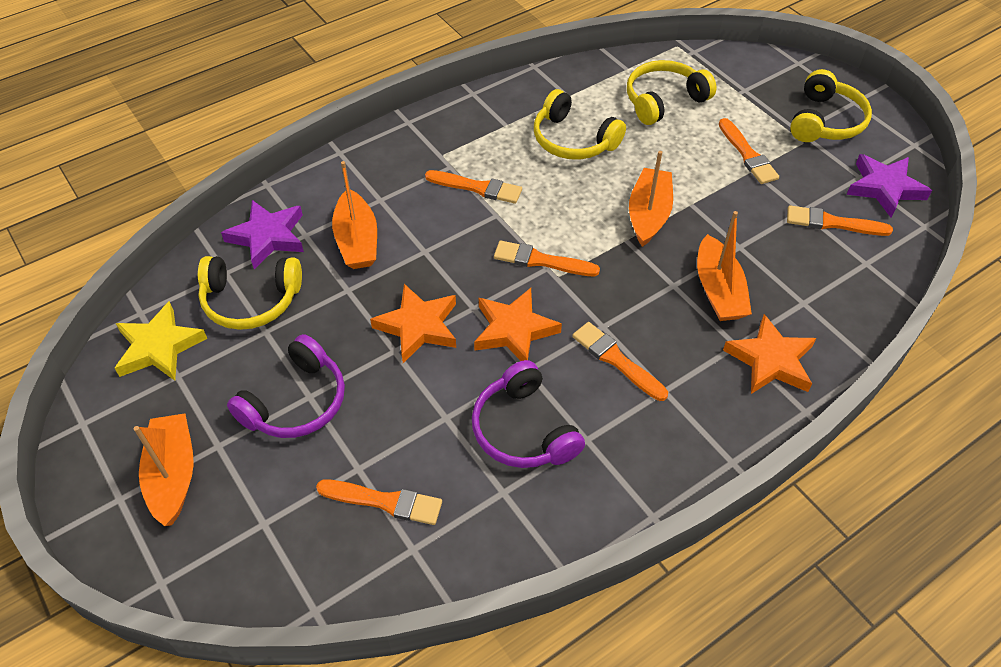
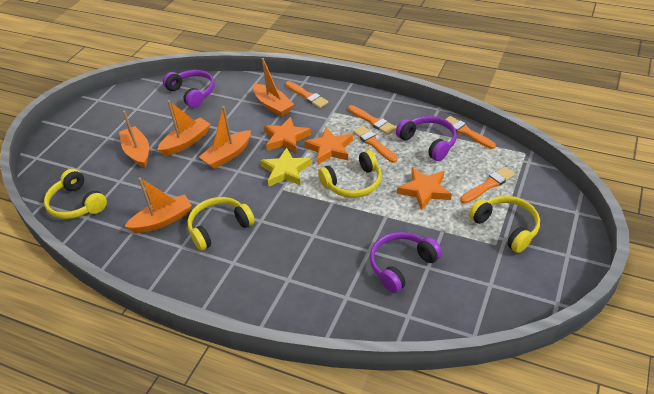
orange boat: [134,413,194,526] [332,161,377,269] [629,151,673,247] [697,211,752,321] = 4 -> [119,111,149,168] [124,178,192,233] [157,100,211,156] [199,106,251,169] [253,58,294,117] = 5
orange brush: [316,480,442,525] [425,170,522,204] [494,241,600,276] [572,322,668,401] [719,118,779,184] [787,205,893,236] = 6 -> [285,81,328,108] [348,105,397,135] [353,126,397,163] [445,116,496,149] [460,167,515,204] = 5
purple headphones: [227,334,345,438] [472,360,585,468] = 2 -> [163,70,215,108] [370,232,442,293] [396,116,457,161] = 3
purple star: [221,200,304,269] [846,154,932,218] = 2 -> none = 0

